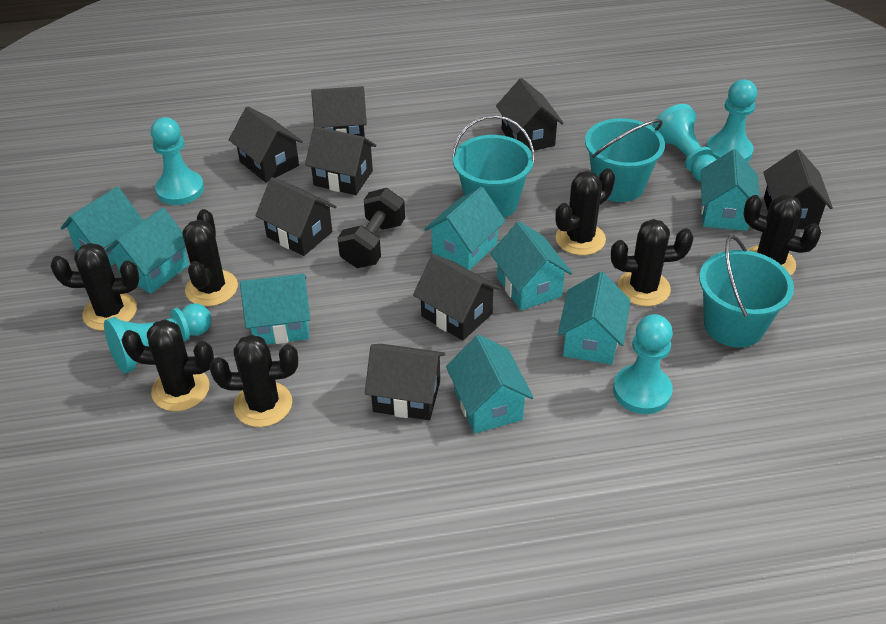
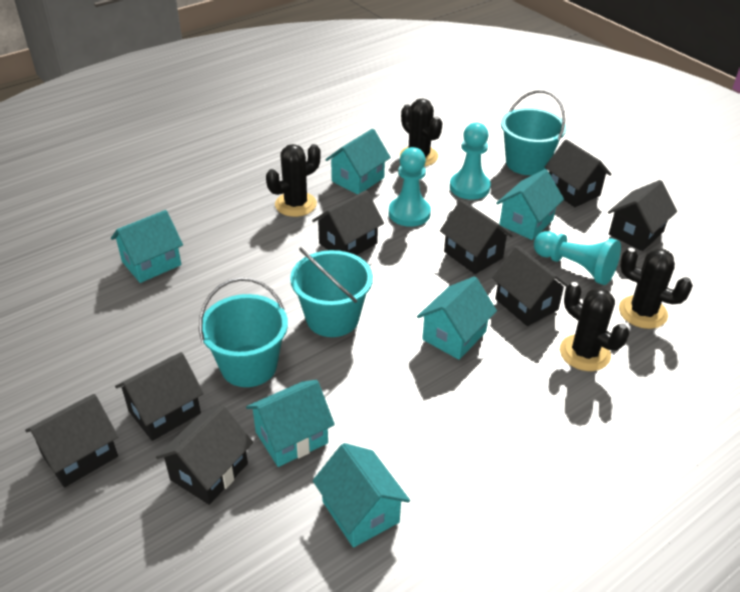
black cactus: [50,243,139,331] [121,319,214,411] [183,209,238,307] [210,334,298,427] [555,168,615,255] [611,219,693,307] [743,194,821,276] = 7 -> [266,144,321,217] [400,99,443,166] [560,282,629,371] [619,248,693,329] = 4
black dumbbell: [338,188,405,268] = 1 -> none = 0
turquoise house: [61,187,144,266] [105,208,189,294] [240,274,311,344] [424,187,506,270] [446,335,534,434] [490,221,572,310] [558,272,631,365] [701,149,760,231] = 8 -> [111,210,183,283] [246,380,335,467] [313,443,410,548] [325,129,391,194] [417,276,497,360] [496,169,564,240] = 6
turquoise pawn: [104,303,212,374] [151,117,204,205] [613,314,673,414] [652,104,717,182] [706,79,757,162] = 5 -> [389,147,431,227] [450,123,491,200] [534,231,621,285] = 3

